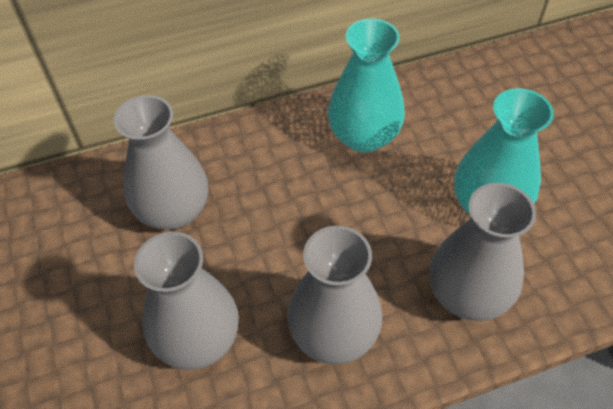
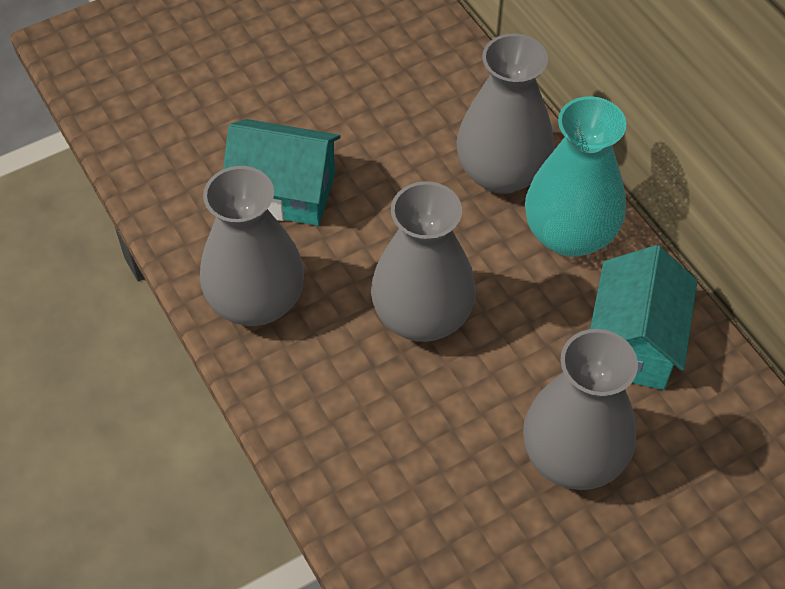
turquoise house: none = 0 -> [223,119,341,226] [590,245,697,390] = 2
turquoise vase: [328,18,405,153] [454,88,554,215] = 2 -> [525,96,626,257] = 1

